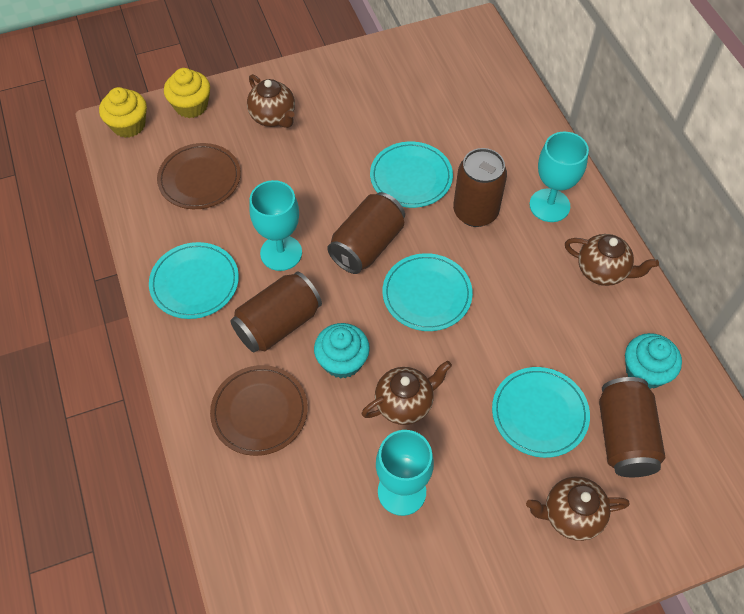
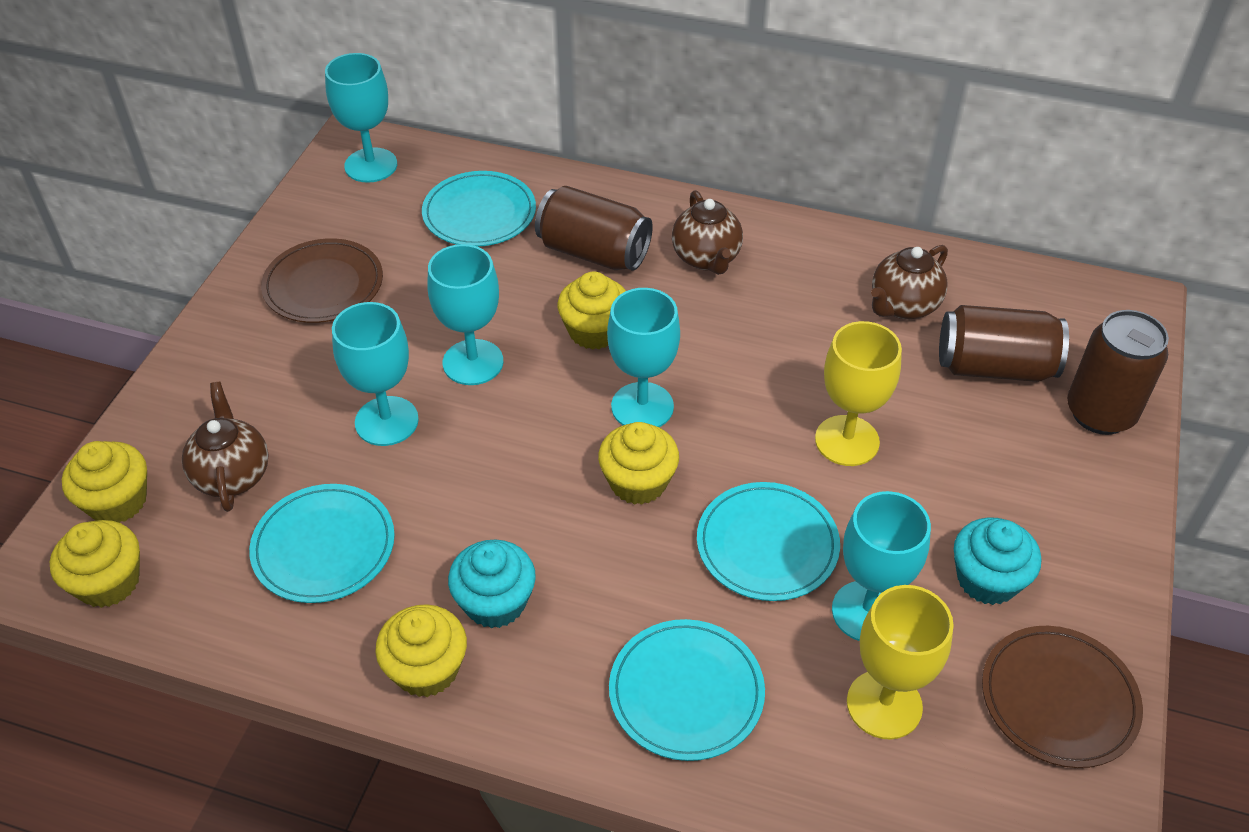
brown can: [230,271,322,352] [327,192,405,274] [453,148,507,227] [599,377,665,477] = 4 -> [535,186,653,271] [939,305,1069,382] [1067,310,1169,435] = 3
brown teapot: [247,74,295,128] [362,360,452,425] [526,477,630,541] [565,234,659,286] = 4 -> [182,382,269,512] [672,190,743,275] [871,245,948,319] = 3
turquoise goblet: [249,180,302,271] [376,430,434,516] [529,132,589,222] = 3 -> [325,53,397,183] [332,302,419,446] [428,244,503,385] [607,288,680,427] [832,491,931,641] = 5
yellow cupcake: [99,87,147,138] [164,68,210,118] = 2 -> [50,520,140,608] [62,441,147,523] [375,604,467,697] [558,271,626,350] [598,422,679,505] = 5
yellow goblet: none = 0 -> [815,321,902,466] [847,585,954,739] = 2

